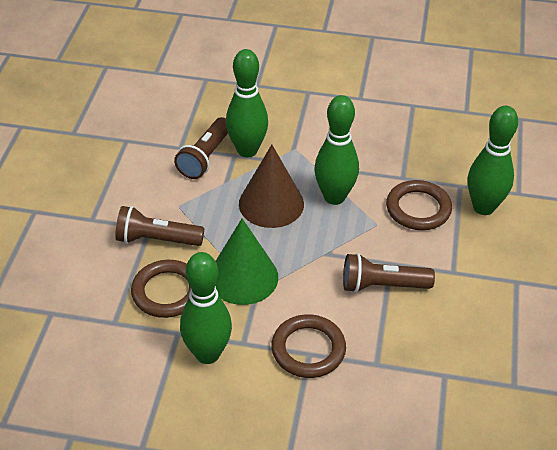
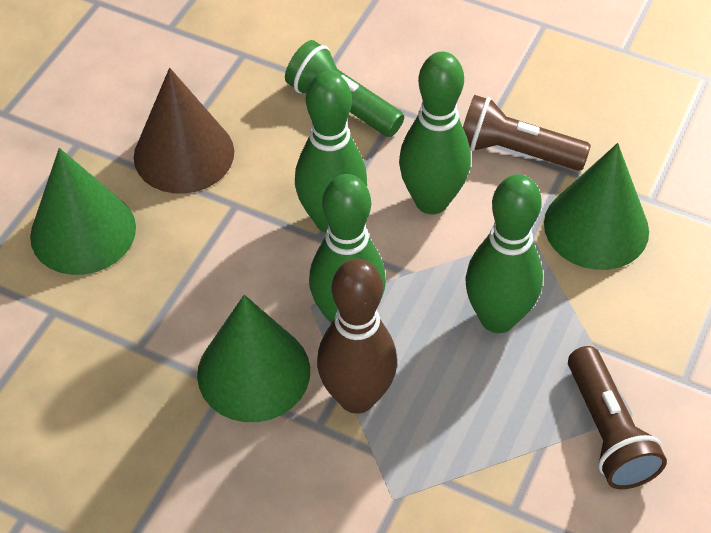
brown bowling pin: none = 0 -> [317,258,397,414] = 1
brown flashlight: [115,206,204,246] [174,117,228,179] [343,253,435,293] = 3 -> [463,95,591,171] [568,346,667,489] = 2
brown ring: [131,260,191,318] [271,314,346,378] [386,180,452,230] = 3 -> none = 0
green cone: [215,218,278,305] = 1 -> [30,148,136,275] [197,295,310,422] [544,143,649,270] = 3
green flashlight: none = 0 -> [285,40,404,137] = 1

